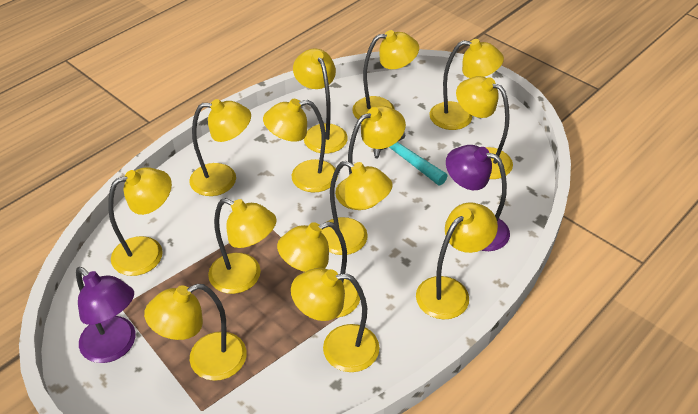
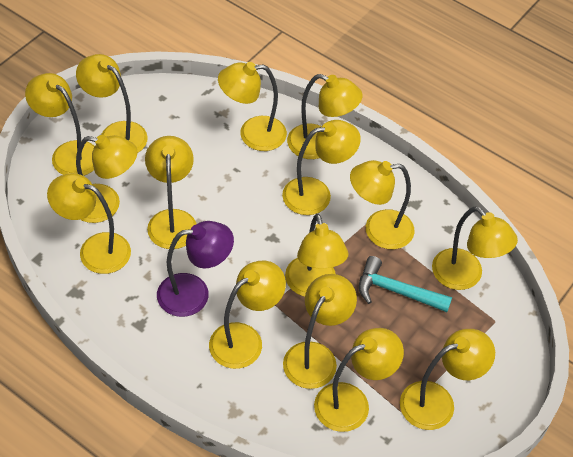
purple lamp: [76,267,136,363] [446,145,510,251] = 2 -> [157,221,234,317] = 1
yellow lamp: [108,167,172,276] [144,284,247,381] [189,99,251,196] [208,198,276,294] [263,99,338,192] [277,222,360,318] [291,268,379,372] [293,49,348,154] [321,161,393,255] [335,106,406,210] [352,30,419,119] [416,202,498,319] [429,39,504,130] [456,76,513,179] = 14 -> [25,73,95,176] [47,173,131,274] [76,54,148,153] [76,135,138,223] [145,136,197,249] [209,261,286,369] [218,62,287,151] [282,120,361,215] [283,274,357,389] [285,213,348,297] [287,74,363,159] [314,328,404,432] [350,160,415,249] [400,329,495,430] [432,206,518,290] = 15

